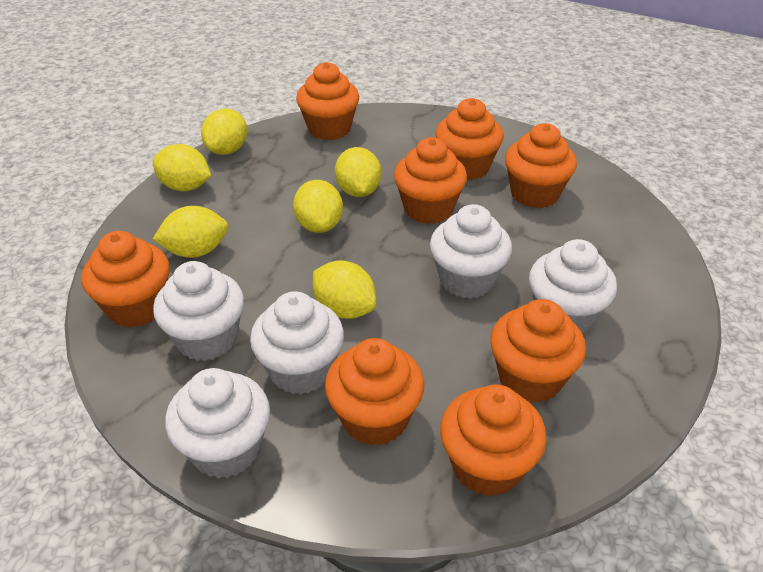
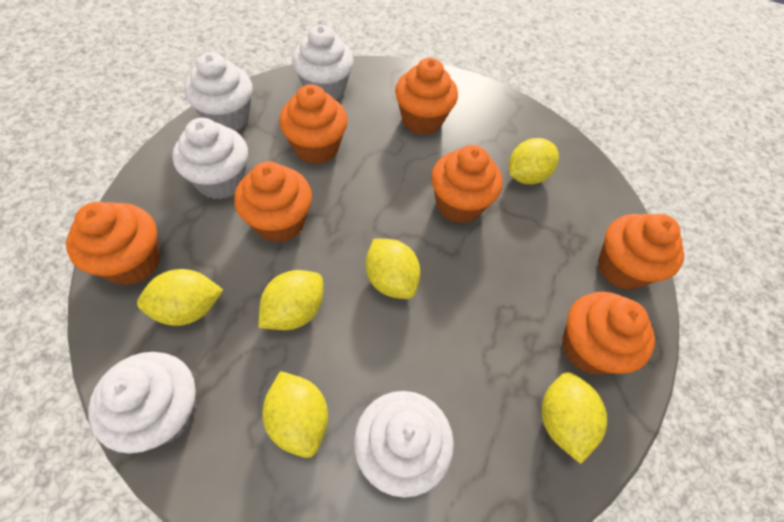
orange cupcake: [81,231,170,328] [296,62,359,140] [325,338,424,446] [394,137,467,224] [435,98,503,180] [440,384,546,496] [491,299,586,403] [505,123,577,208] = 8 -> [66,202,160,285] [234,161,312,243] [279,84,348,164] [395,58,458,135] [431,145,503,223] [562,292,655,374] [598,214,684,290] = 7

